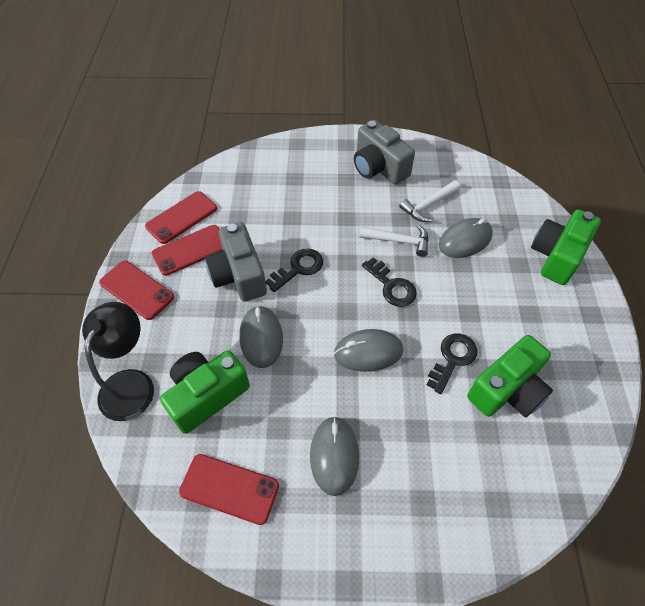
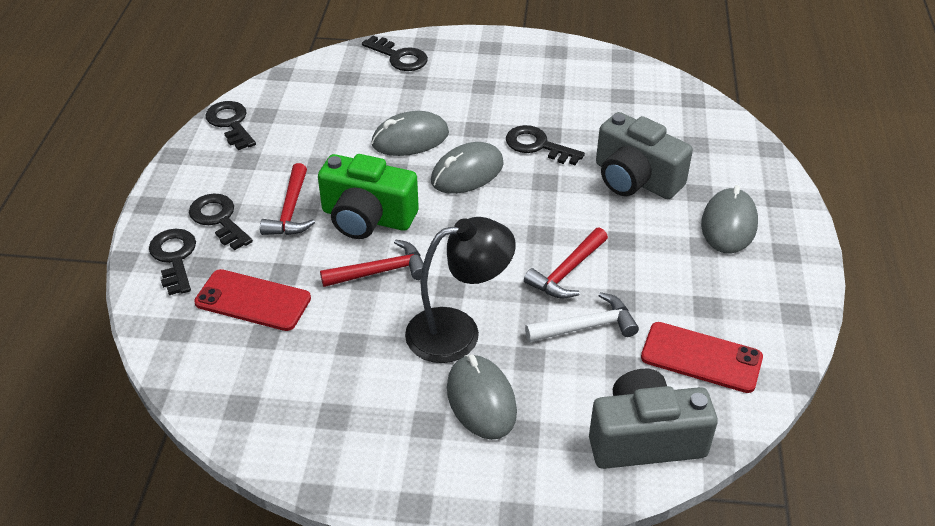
black key: [265,248,323,292] [362,257,417,307] [427,333,477,394] = 3 -> [149,229,196,295] [189,193,253,251] [205,101,256,150] [362,36,428,71] [506,125,585,165] = 5
green camera: [160,350,250,434] [467,335,553,418] [531,209,601,285] = 3 -> [318,154,419,239] = 1
red hammer: none = 0 -> [260,163,315,235] [320,240,424,287] [524,227,608,298] = 3
red phone: [99,261,174,320] [145,191,217,244] [152,225,223,276] [179,454,279,525] = 4 -> [194,269,311,331] [641,322,763,393] = 2
white hammer: [359,224,429,257] [399,180,460,222] = 2 -> [525,292,639,342] = 1

